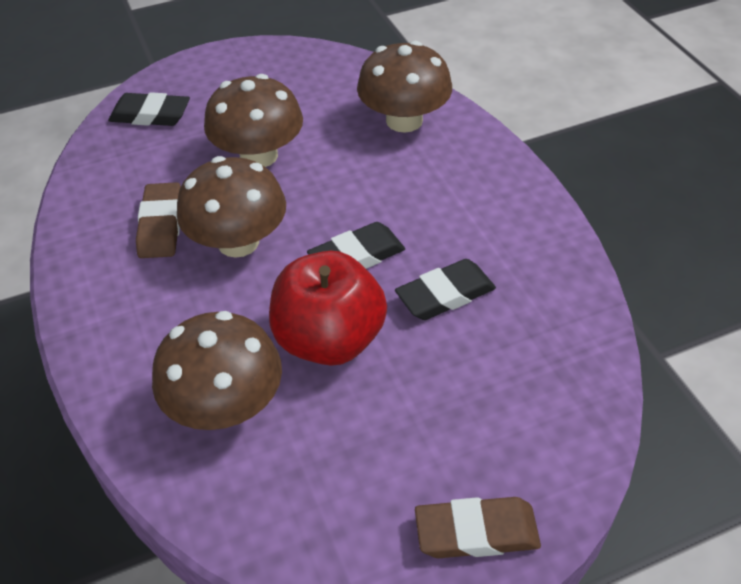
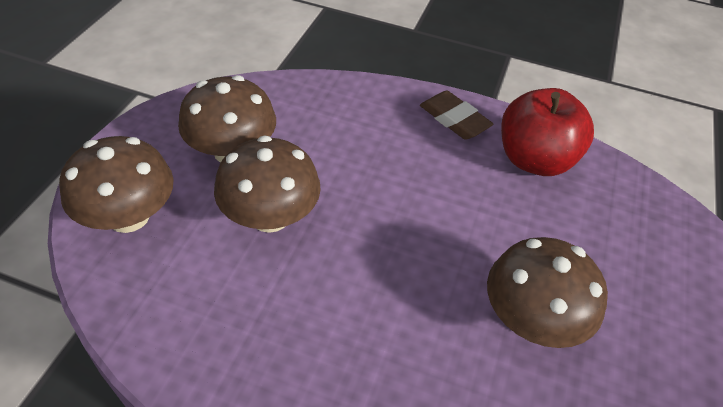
black eraser: [108,92,190,126] [307,222,405,269] [395,259,496,320] = 3 -> none = 0
brown eraser: [136,182,181,258] [415,497,541,558] = 2 -> [420,90,493,140] = 1

